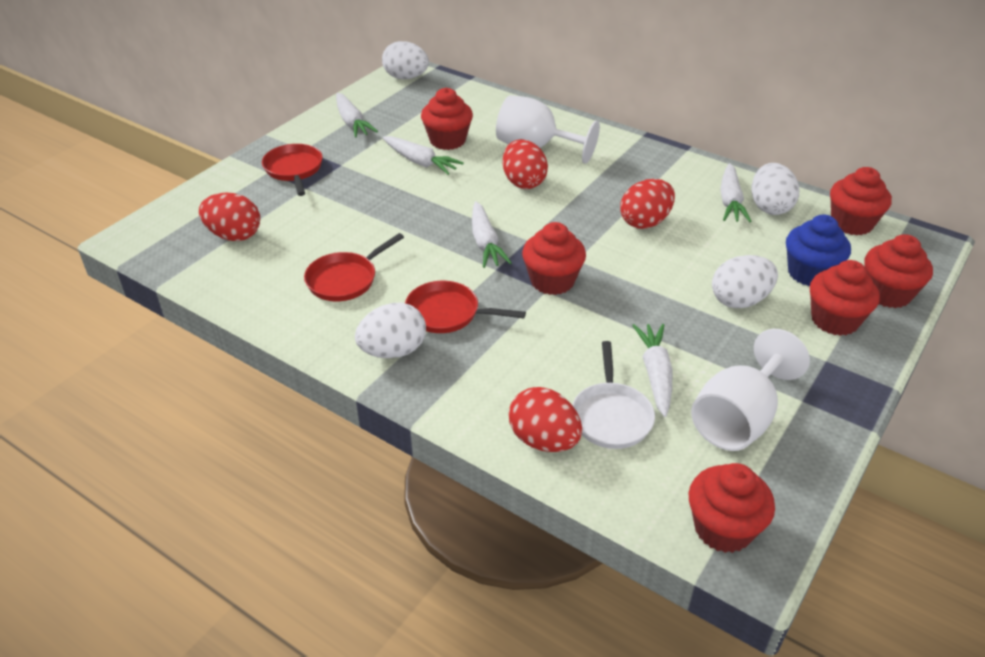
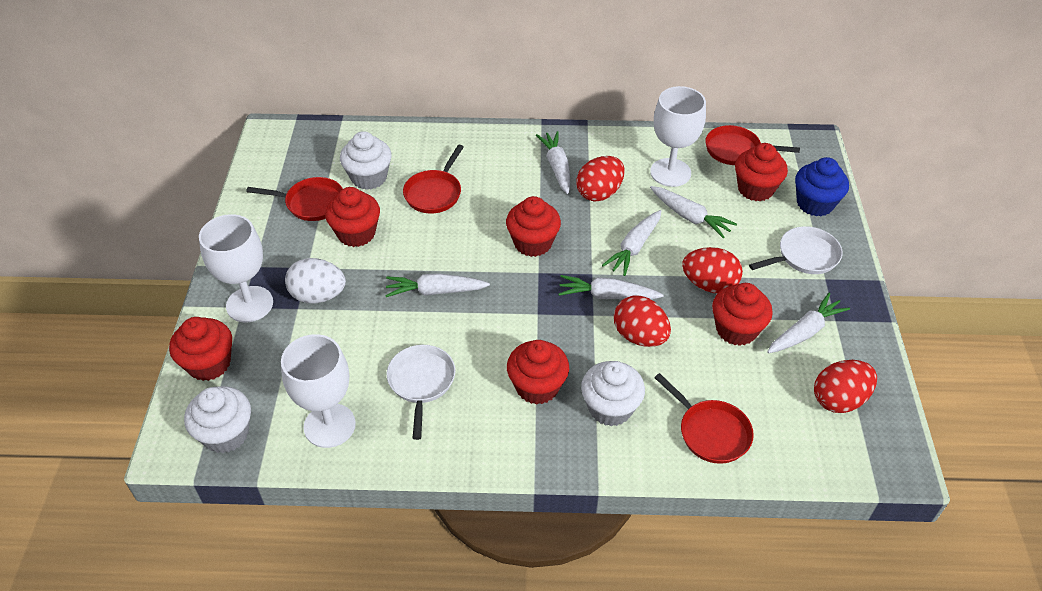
red pan: [262,144,323,196] [304,233,404,301] [405,281,526,333] = 3 -> [246,177,343,221] [403,145,464,214] [654,373,754,464] [705,125,800,165] = 4
white carrot: [336,93,378,138] [383,136,464,175] [472,201,512,268] [632,324,673,417] [720,163,752,222] = 5 -> [385,273,490,297] [536,131,570,194] [558,275,664,300] [602,210,661,276] [650,186,737,238] [767,293,850,353] = 6
white cupcake: none = 0 -> [184,386,251,453] [340,131,392,190] [581,361,645,426] = 3
white egg: [355,303,426,358] [382,41,429,79] [712,255,778,308] [752,163,799,215] = 4 -> [285,258,346,304] = 1
white goblet: [496,95,600,164] [691,329,810,451] = 2 -> [199,214,273,322] [281,334,356,448] [650,86,706,187] = 3
white pan: [572,341,655,449] = 1 -> [387,345,455,440] [749,226,843,274] = 2

